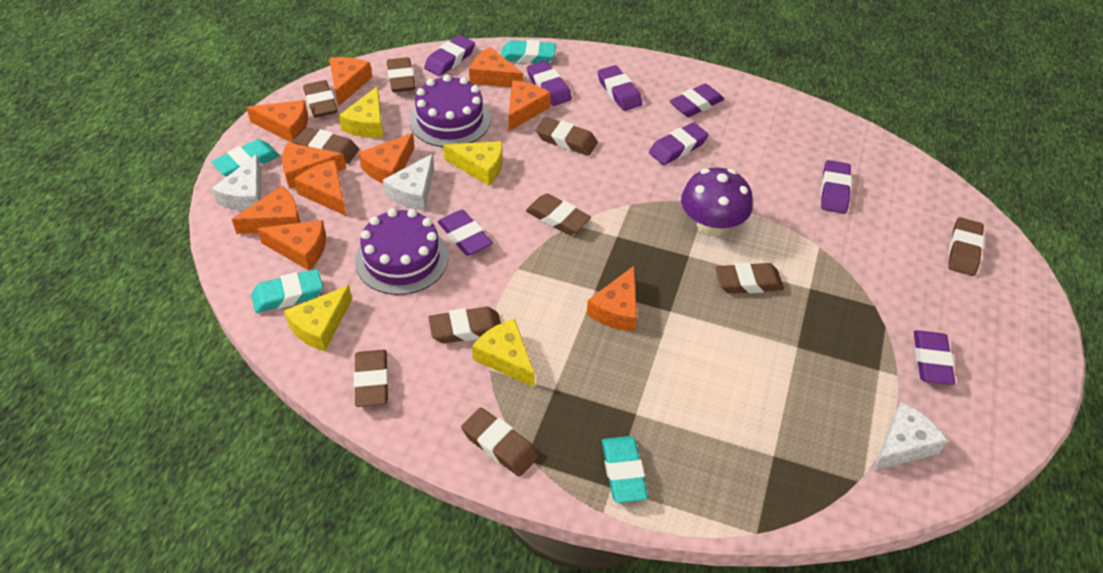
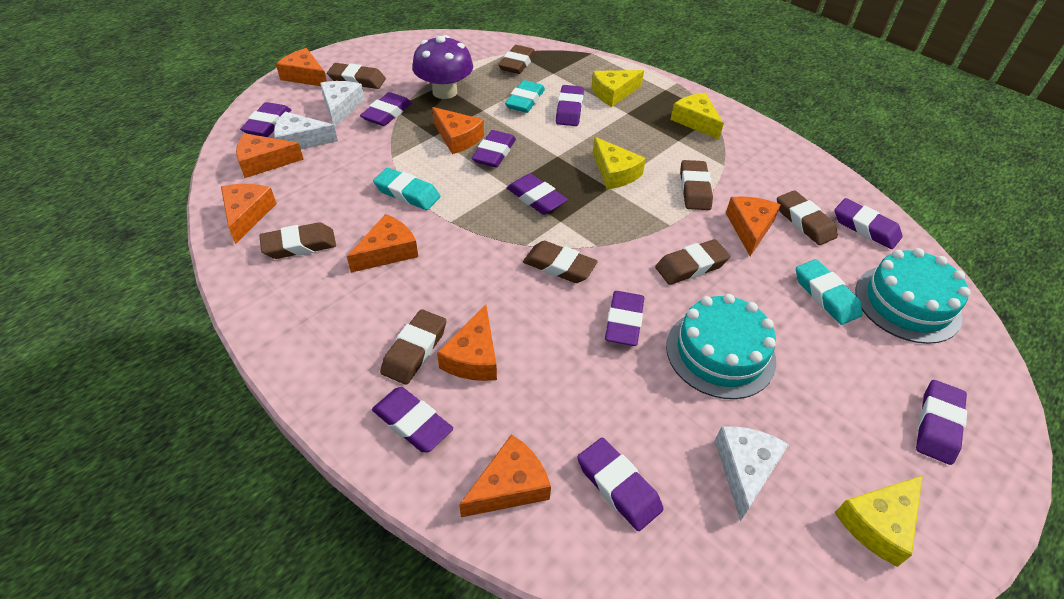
brown eraser: [293,127,359,164] [303,80,338,118] [354,350,389,407] [387,57,416,92] [428,307,501,343] [461,407,539,477] [526,193,591,235] [536,117,598,156] [715,263,784,294] [948,217,984,276] = 10 -> [259,222,336,259] [327,63,386,89] [380,309,446,385] [499,45,536,74] [523,241,598,283] [655,239,730,285] [680,160,713,210] [777,190,838,245] = 8
orange cheese: [232,186,300,234] [246,100,308,143] [257,220,326,270] [282,142,346,189] [294,160,347,216] [329,57,372,106] [358,133,415,183] [469,47,523,87] [508,81,551,131] [587,266,637,331] = 10 -> [221,184,277,244] [236,134,304,178] [276,48,327,86] [347,214,418,273] [432,107,484,154] [437,305,497,381] [459,434,551,517] [726,196,781,256] = 8
purple cake: [355,208,448,295] [409,74,491,147] = 2 -> none = 0
purple eraser: [424,35,475,76] [438,209,493,256] [527,61,572,106] [597,65,643,111] [649,122,709,165] [670,84,724,117] [821,160,852,214] [914,330,955,385] = 8 -> [240,102,291,137] [360,92,412,126] [372,387,453,452] [472,130,516,168] [507,174,568,215] [556,85,584,126] [577,438,663,531] [605,291,644,346] [835,198,902,249] [916,380,967,465] = 10
turquoise cake: none = 0 -> [666,294,776,399] [855,248,970,344] = 2
turquoise eraser: [211,139,280,176] [251,269,323,313] [501,40,556,63] [602,436,648,503] = 4 -> [373,168,440,210] [505,80,545,113] [796,259,863,325] = 3

